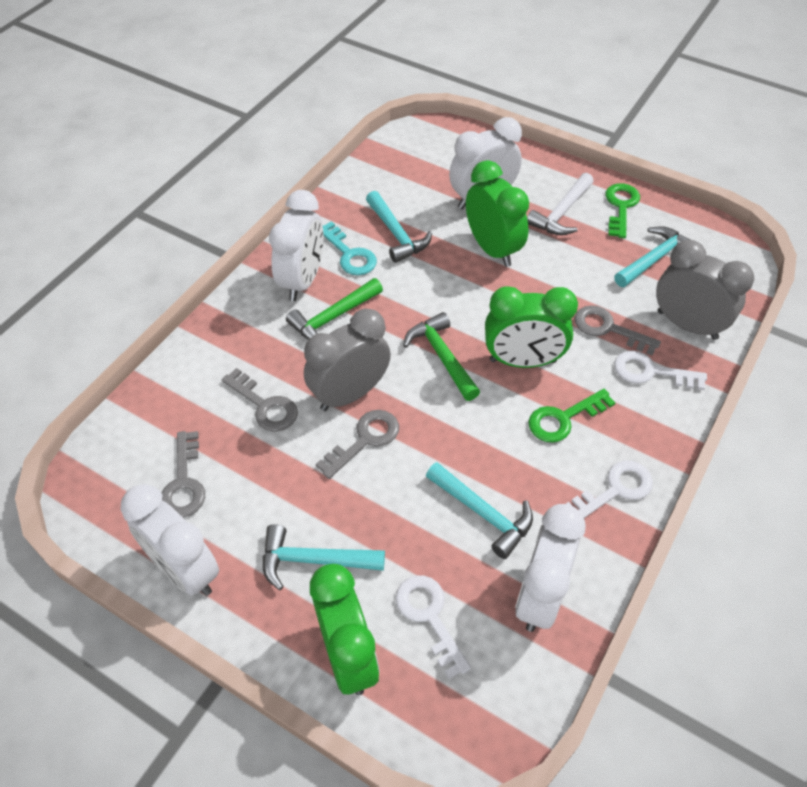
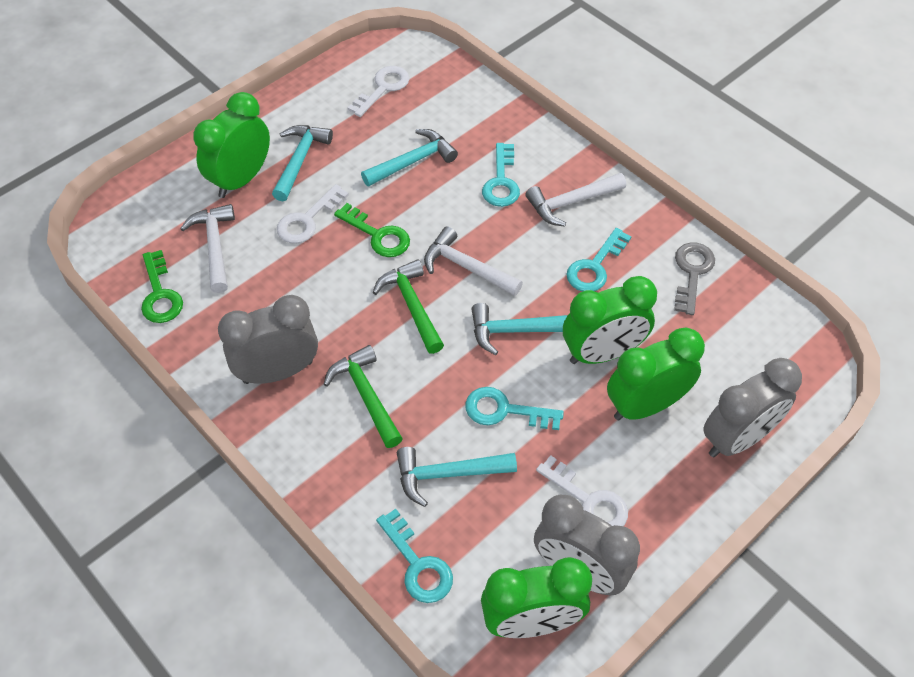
green clock: [310,564,379,695] [466,160,529,267] [485,286,578,368] = 3 -> [194,92,270,198] [481,557,592,638] [563,276,657,364] [607,327,705,420] = 4
grey clock: [304,309,391,411] [656,240,754,340] = 2 -> [218,295,318,384] [534,495,640,595] [703,358,802,458] = 3
grey key: [162,431,205,518] [222,368,298,432] [316,410,399,479] [574,305,661,356] = 4 -> [674,242,715,315] = 1
turquoise key: [323,221,377,275] = 1 -> [376,509,453,603] [465,387,564,430] [482,143,520,207] [566,228,632,292] = 4
white clock: [121,484,219,596] [269,190,324,301] [449,117,522,210] [515,504,586,632] = 4 -> none = 0
white hammer: [527,173,594,235] = 1 -> [180,204,235,293] [424,226,523,296] [525,173,626,227] = 3

